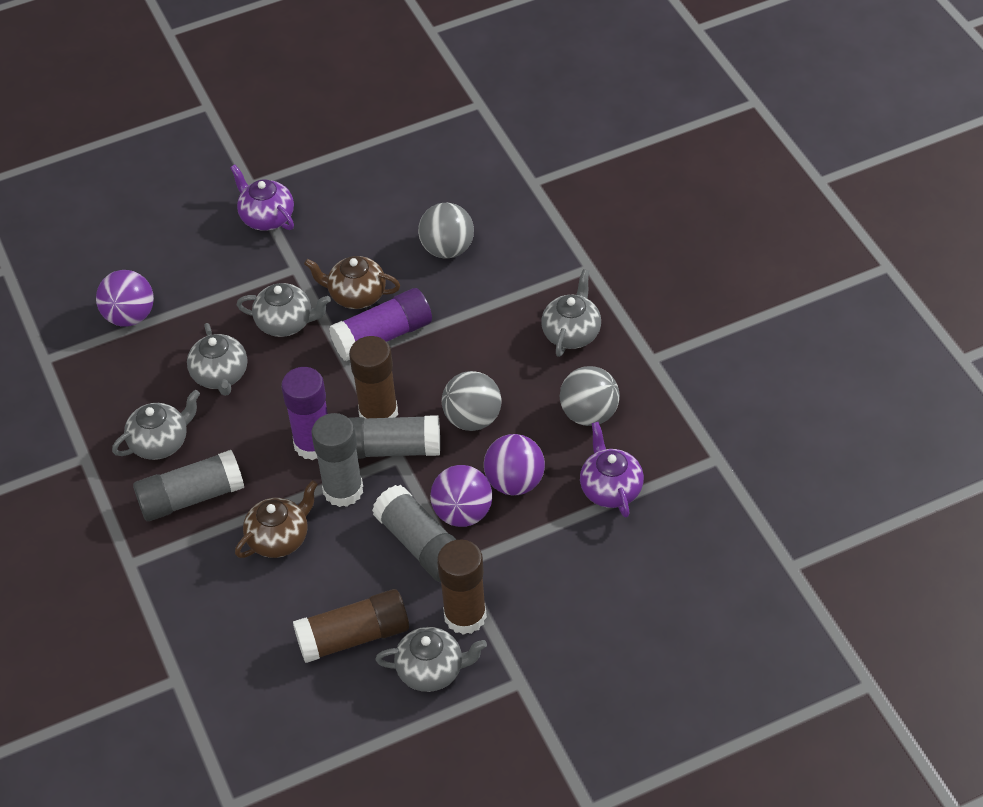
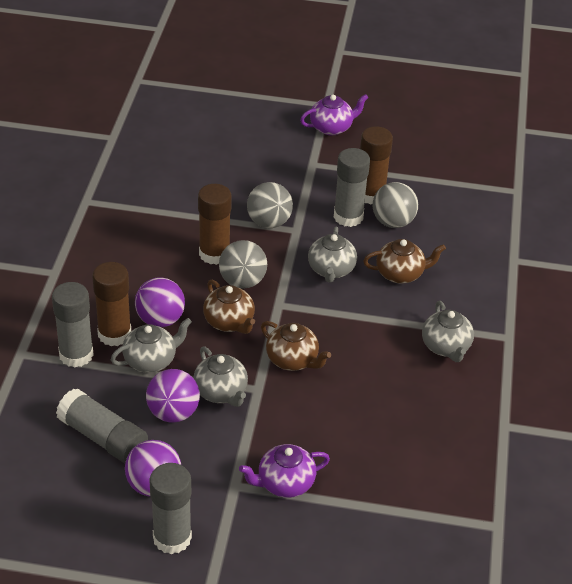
brown teapot: [235,480,318,558] [304,256,400,309] = 2 -> [203,280,255,334] [261,321,331,371] [363,239,446,284] = 3
grey teapot: [112,390,200,460] [187,323,247,396] [237,283,331,337] [375,627,487,692] [541,269,601,357] = 5 -> [111,318,192,373] [194,346,248,407] [308,227,357,283] [422,301,474,362] = 4
purple glue stick: [281,367,328,460] [329,288,432,361] = 2 -> none = 0

